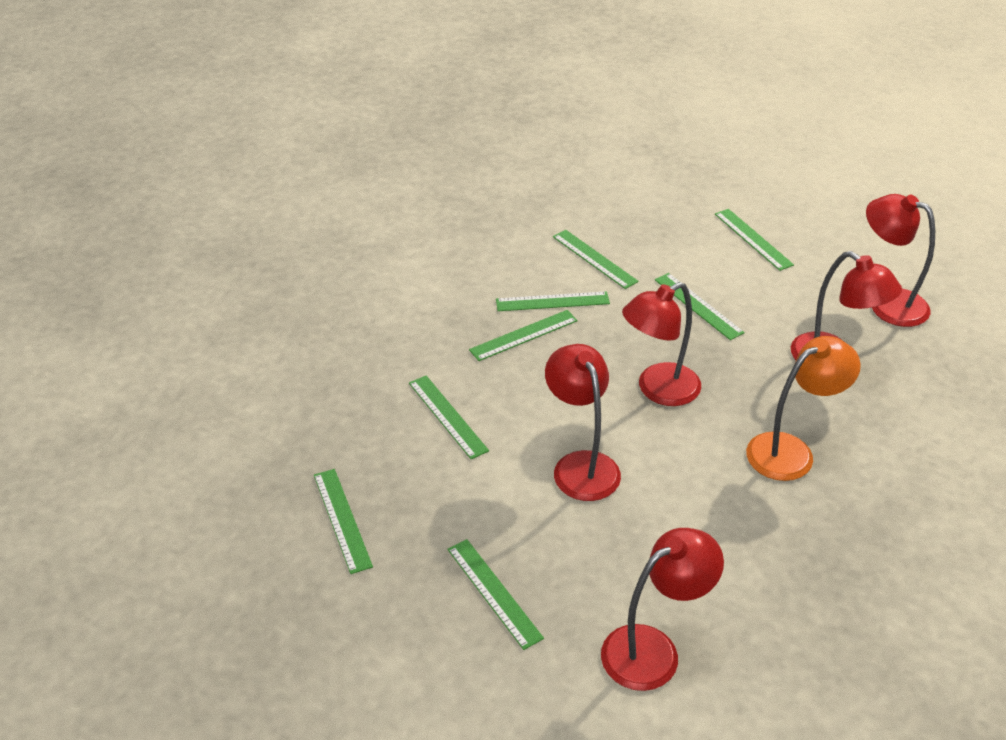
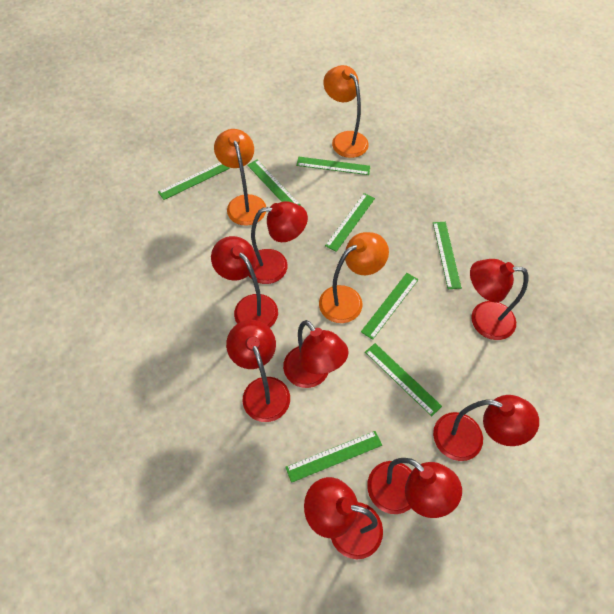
orange lamp: [746,336,861,481] = 1 -> [214,129,266,226] [319,232,389,323] [323,65,369,158] = 3
red lamp: [545,344,621,501] [601,528,724,691] [622,282,701,406] [791,251,902,360] [866,194,935,327] = 5 -> [211,236,278,328] [226,320,290,422] [249,201,308,284] [283,320,349,388] [304,477,383,559] [367,458,462,518] [433,395,539,461] [470,259,528,340] = 8

